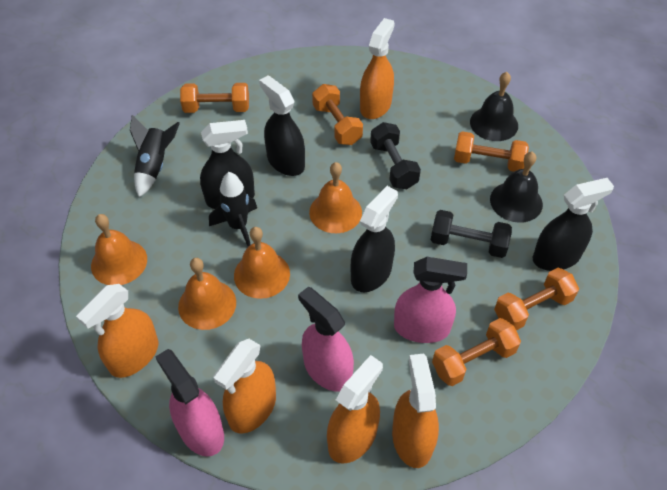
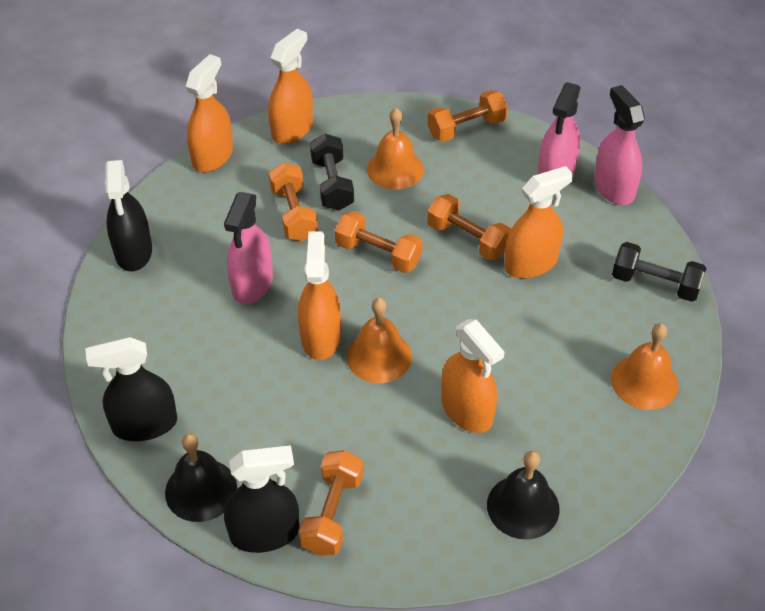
black rocket: [130,115,180,197] [209,172,257,247] = 2 -> none = 0
black spray bottle: [200,120,255,209] [259,76,305,176] [351,186,398,292] [533,178,614,271] = 4 -> [85,337,177,441] [105,160,152,271] [224,445,299,553] = 3
orange bell: [91,214,147,285] [178,258,236,330] [234,227,290,299] [309,162,362,233] = 4 -> [346,297,412,383] [367,108,424,190] [611,323,678,410] = 3

